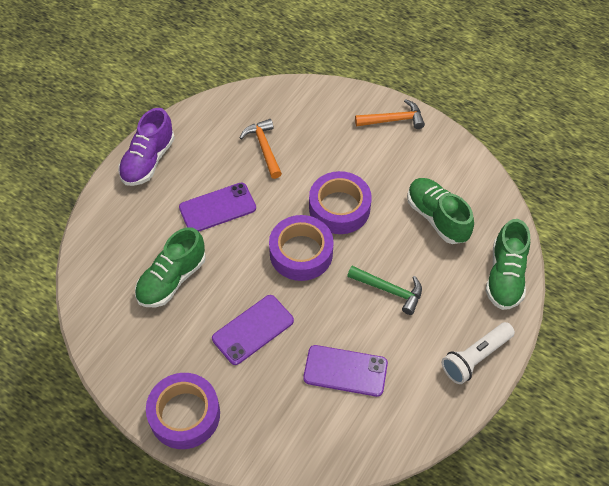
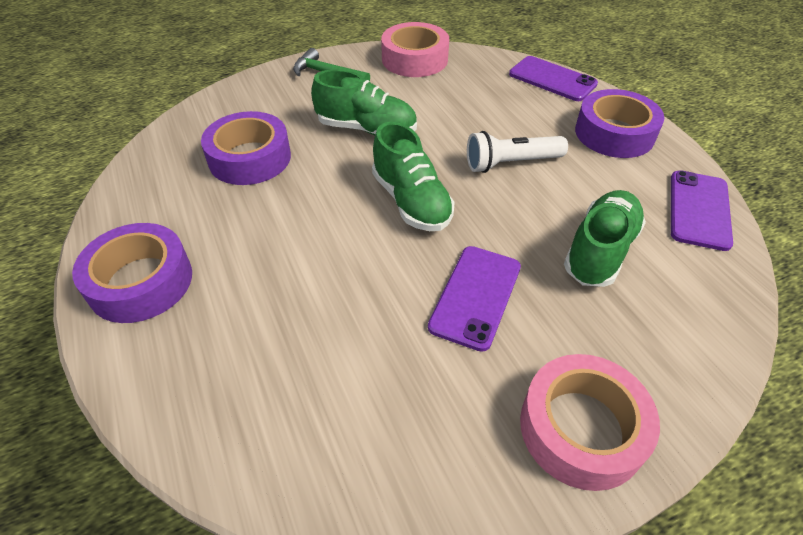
orange hammer: [240,119,282,179] [355,99,425,129] = 2 -> none = 0
pink tape: none = 0 -> [381,22,449,77] [520,354,660,491] = 2
purple shoe: [118,108,175,186] = 1 -> none = 0

